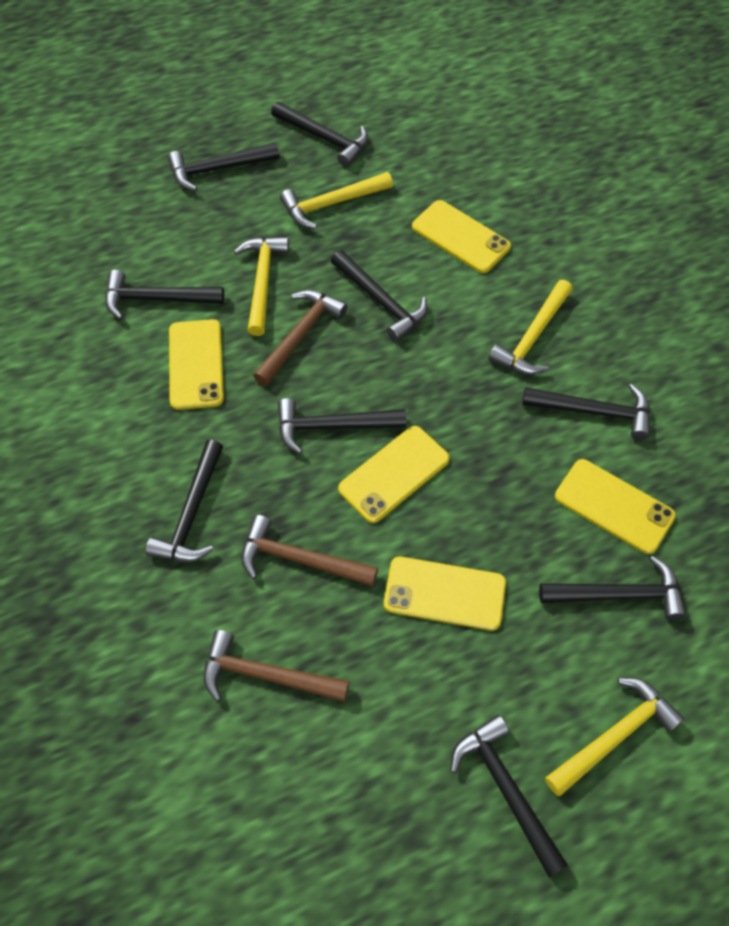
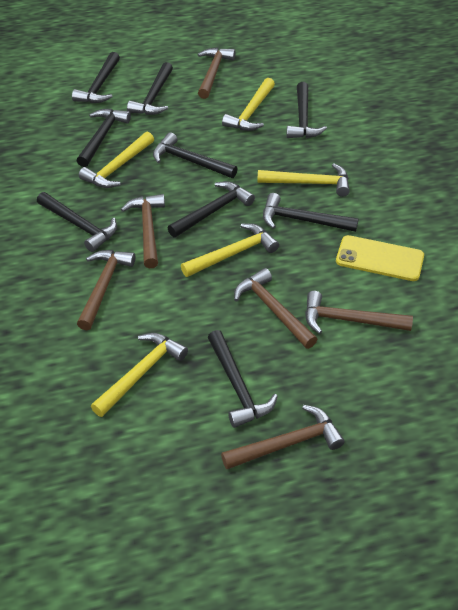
brown hammer: [203,630,349,702] [241,515,378,586] [253,290,348,386] = 3 -> [77,250,135,330] [121,194,165,268] [198,48,236,99] [221,405,345,469] [234,268,317,349] [305,291,413,334] = 6
yellow hammer: [234,237,289,336] [280,172,393,229] [489,280,573,375] [545,678,684,796] = 4 -> [79,132,154,188] [91,333,188,417] [181,223,279,277] [222,78,275,131] [257,163,350,197] = 5
yellow phone: [169,319,224,410] [338,426,450,523] [384,557,506,631] [412,200,511,273] [555,459,676,554] = 5 -> [336,235,424,281] = 1

